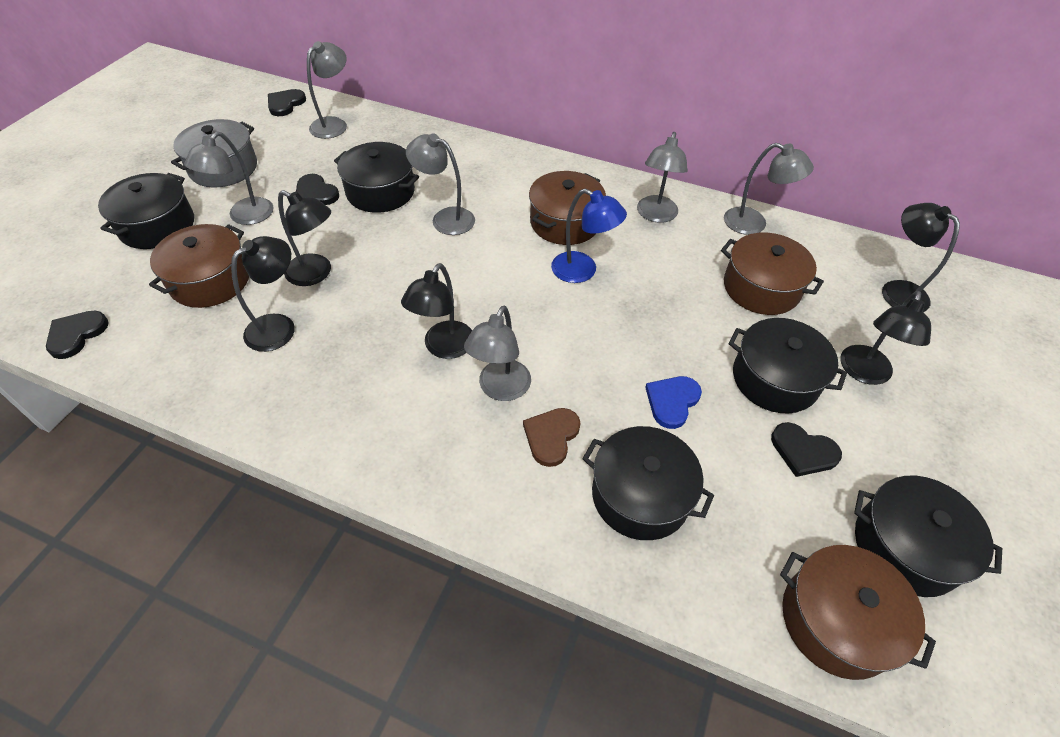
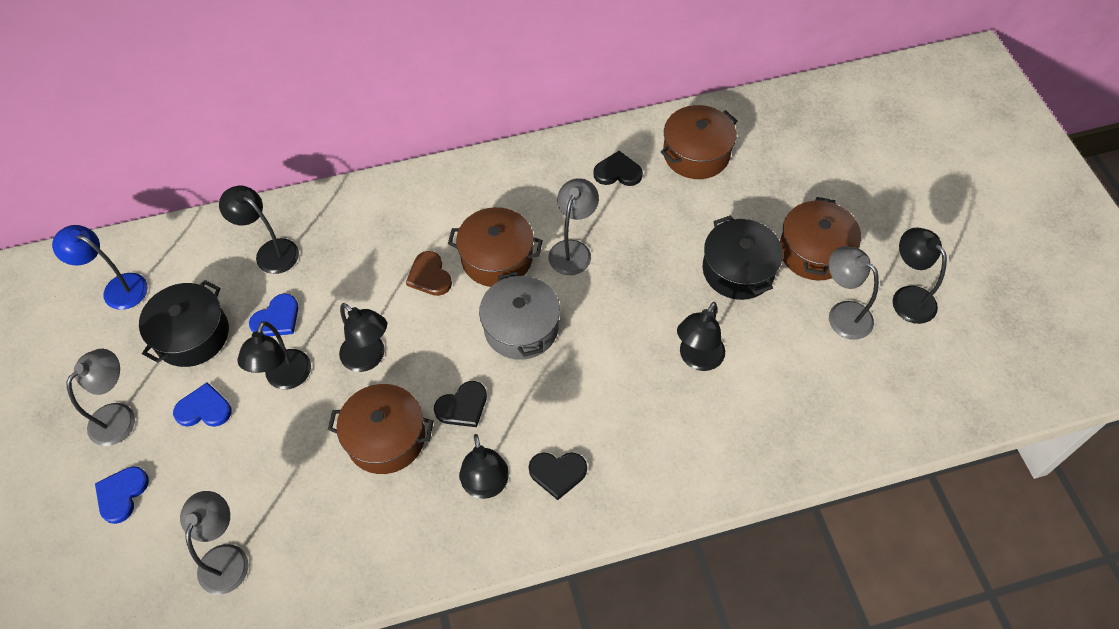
black heart: [46,311,109,359] [268,89,306,116] [296,174,339,205] [771,422,842,477] = 4 -> [434,381,487,427] [529,452,587,500] [593,151,643,186] = 3
black lamp: [231,236,295,352] [278,190,331,286] [401,263,472,359] [841,291,931,385] [882,203,960,312] = 5 -> [219,186,299,274] [237,321,311,389] [339,303,387,372] [459,434,509,499] [677,302,725,371] [893,227,947,324] = 6
black pot: [98,173,194,249] [334,142,419,213] [582,426,714,540] [729,318,847,413] [854,476,1002,597] = 5 -> [139,280,229,367] [703,215,783,300] = 2
blue heart: [645,376,702,429] = 1 -> [95,466,149,524] [173,382,232,427] [249,293,298,336] = 3
grey lamp: [184,132,274,225] [307,41,347,139] [406,133,475,235] [464,306,531,401] [637,132,688,223] [724,143,814,235] = 6 -> [66,349,135,446] [180,491,249,595] [548,178,599,275] [829,246,879,340] = 4

